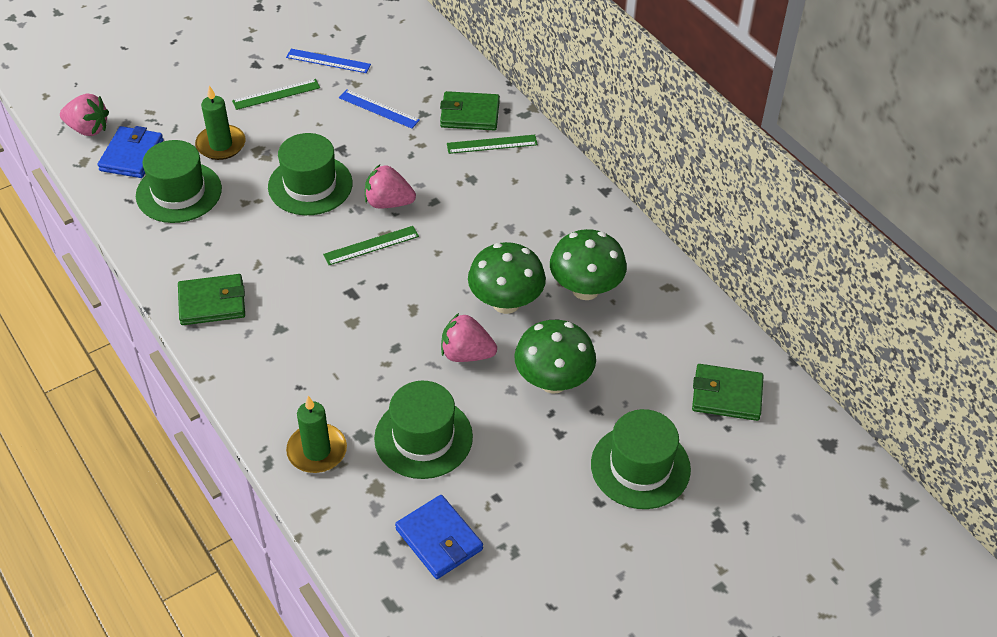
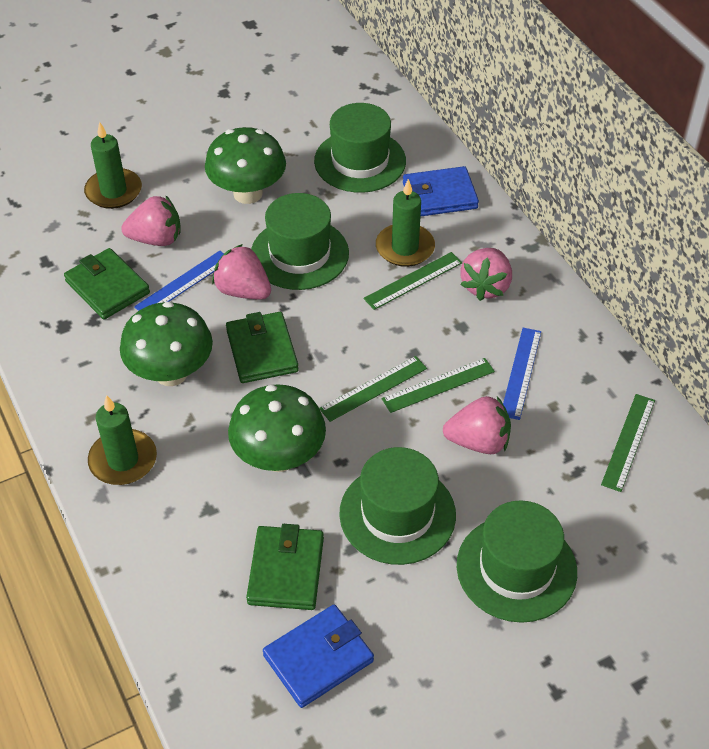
green candle: [195,85,246,160] [286,396,347,473] = 2 -> [84,122,142,209] [88,395,157,485] [376,179,435,267] = 3
green ruler: [232,79,320,110] [323,226,419,265] [447,135,538,154] = 3 -> [319,356,427,422] [363,252,462,310] [382,358,495,413] [601,394,655,492] = 4
pink strawberry: [60,94,109,136] [365,164,416,208] [441,313,497,362] = 3 -> [121,196,180,246] [212,244,271,299] [443,396,511,454] [460,248,512,301] = 4

